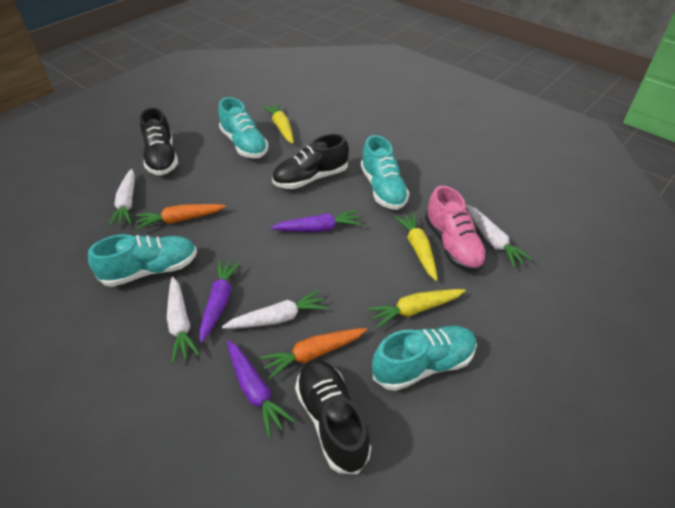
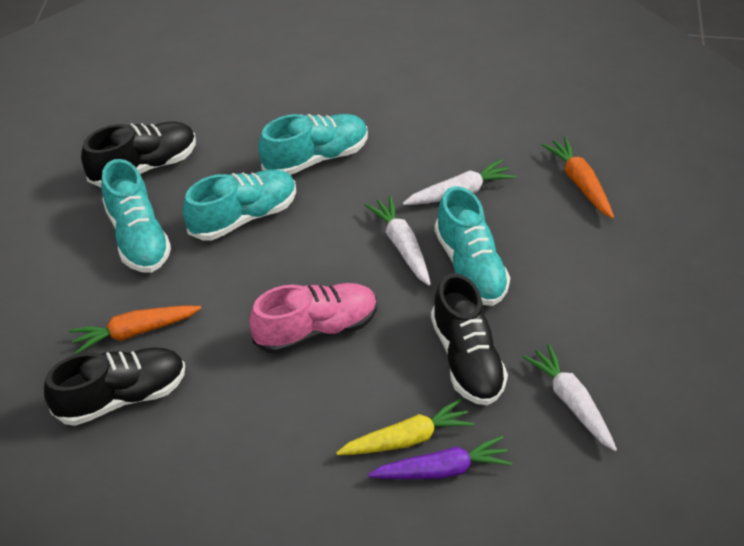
purple carrot: [199,260,241,343] [227,340,295,437] [270,210,362,232] = 3 -> [368,436,512,479] = 1
white carrot: [109,169,135,226] [167,277,200,363] [222,290,328,329] [466,205,533,268] = 4 -> [365,196,431,286] [403,159,516,205] [523,344,617,451] = 3
yellow carrot: [263,103,294,144] [367,289,466,328] [394,212,438,281] = 3 -> [336,398,474,455] = 1

